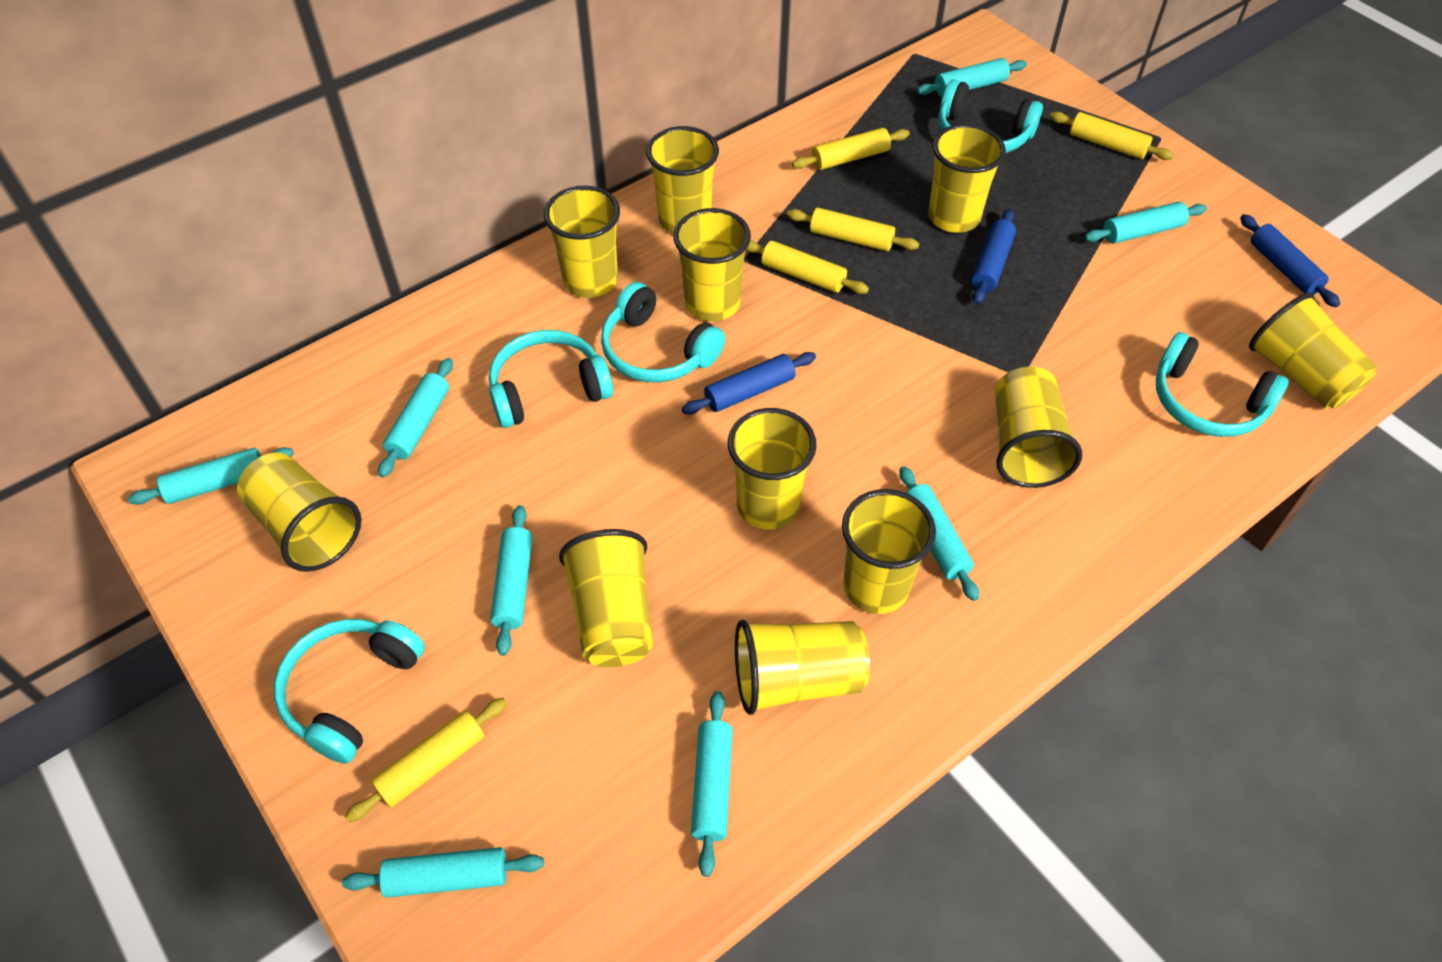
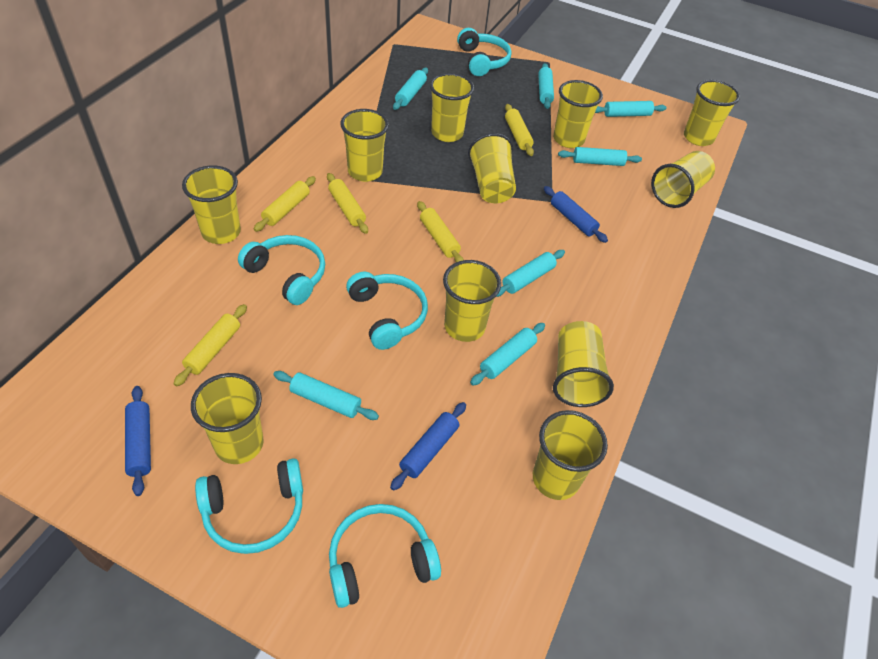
turquoise rolling pin: [128,447,294,505] [342,847,544,898] [378,358,453,477] [490,505,532,656] [691,691,733,877] [899,466,979,601] [917,58,1027,97] [1084,202,1207,244] = 8 -> [273,371,379,420] [393,68,428,110] [470,323,545,386] [496,250,565,297] [538,63,554,109] [558,147,642,166] [595,101,666,117] = 7

